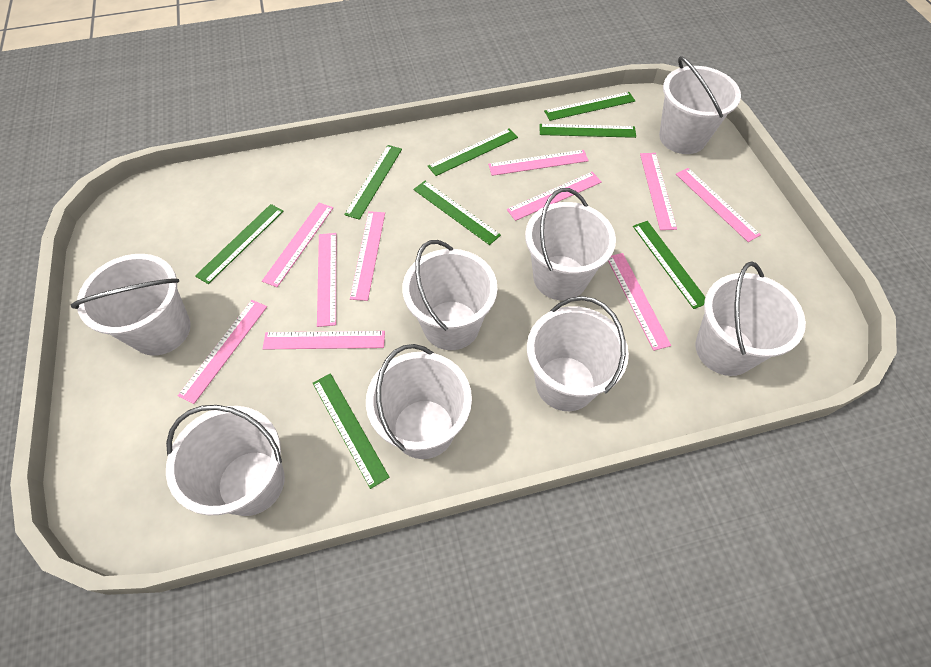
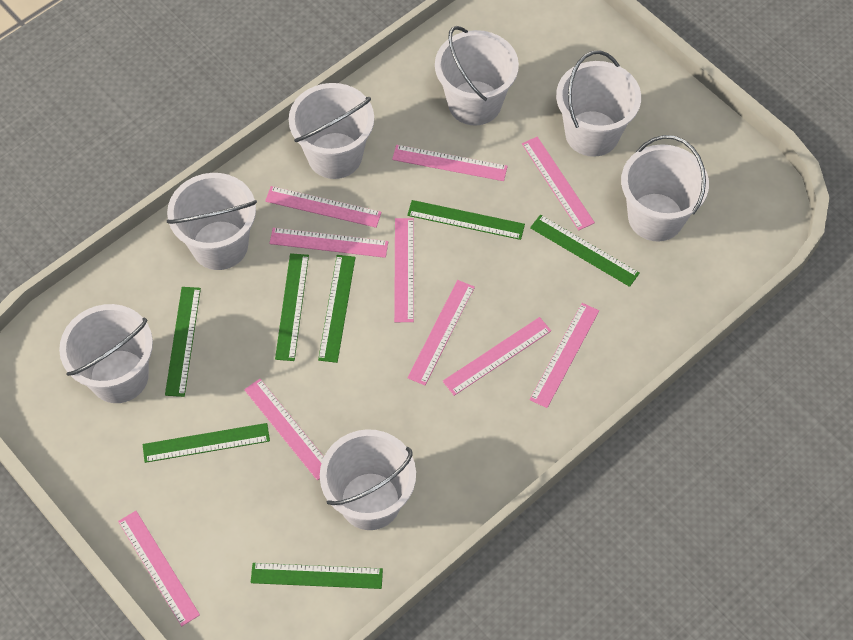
green ruler: [195,204,284,284] [313,373,390,489] [344,145,402,220] [413,181,501,245] [428,128,518,176] [539,124,636,138] [544,92,635,121] [633,221,705,309] = 8 -> [143,423,270,463] [165,287,201,397] [251,563,383,589] [275,253,309,361] [318,255,356,363] [407,200,525,240] [530,215,640,287] = 7
white bucket: [71,254,190,356] [166,405,285,516] [366,344,472,459] [402,240,497,350] [525,188,616,300] [527,296,629,411] [659,56,741,154] [695,261,806,376] = 8 -> [59,304,153,403] [167,173,257,270] [289,83,374,179] [320,429,416,530] [435,26,519,126] [556,50,641,157] [621,135,709,242] = 7

